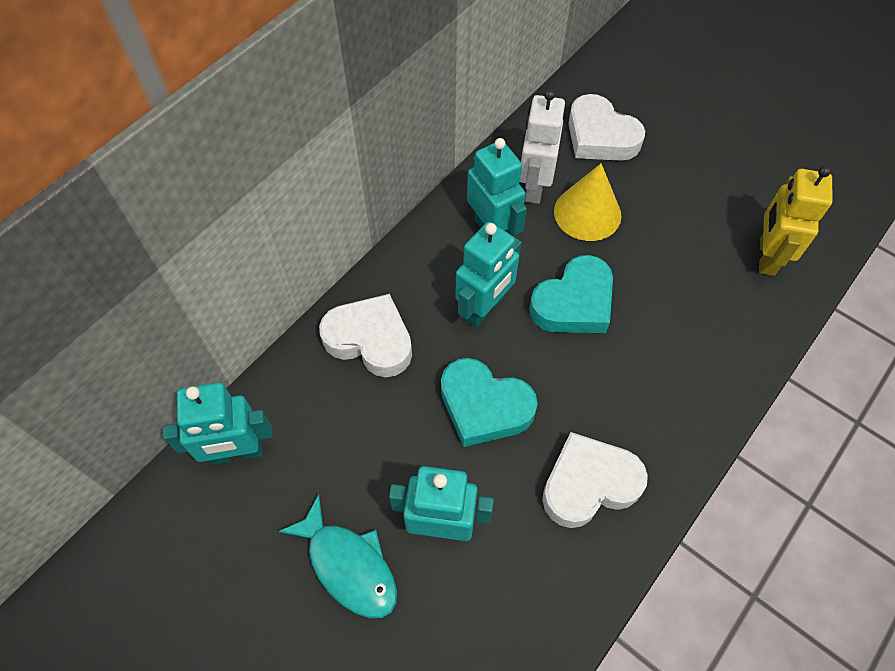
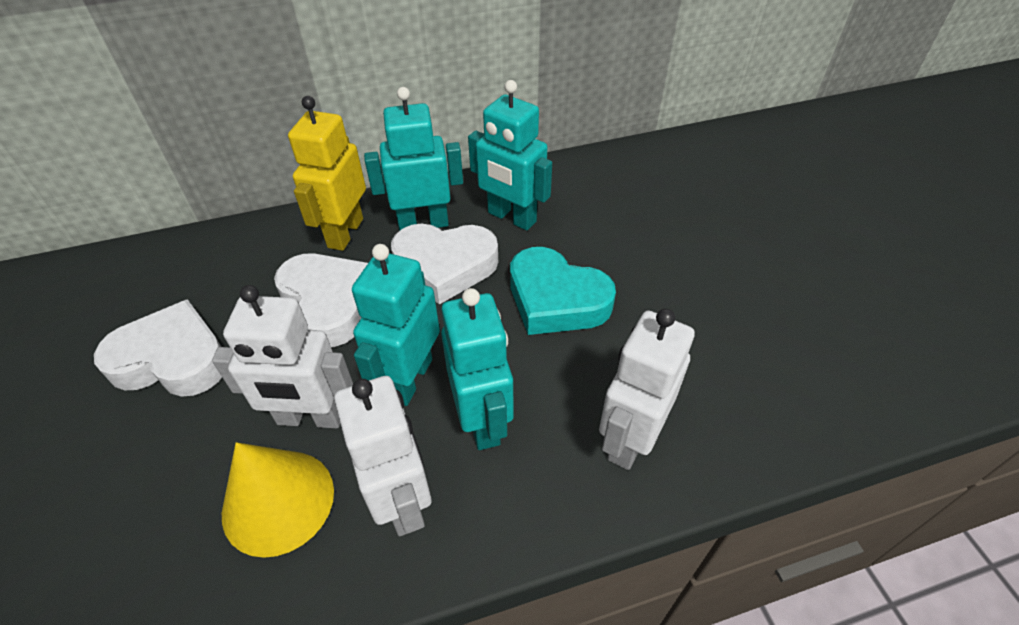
turquoise fish: [279,494,397,618] = 1 -> none = 0
turquoise heart: [441,358,538,447] [529,255,613,333] = 2 -> [510,247,616,335] = 1
white robot: [520,89,565,204] = 1 -> [212,285,353,428] [334,376,431,536] [599,309,695,470] = 3

